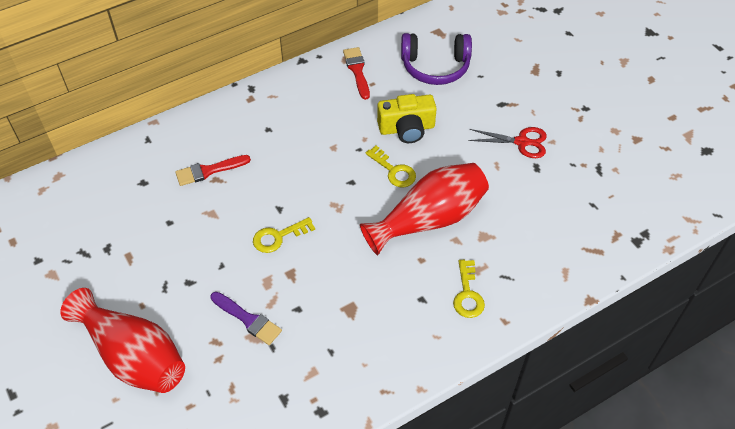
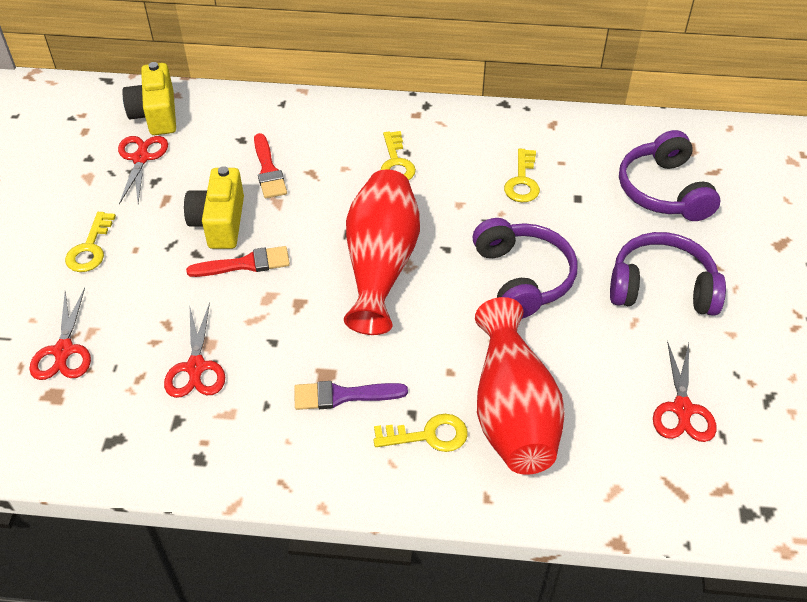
purple headphones: [401,33,472,85] = 1 -> [472,218,578,319] [610,232,726,316] [619,130,720,221] = 3
red scissors: [468,127,547,158] = 1 -> [29,288,91,380] [118,136,168,204] [164,302,225,398] [653,341,716,442] = 4
yellow camera: [377,94,437,143] = 1 -> [122,62,176,135] [184,166,244,249] = 2
yellow key: [253,217,315,253] [366,146,416,187] [453,260,485,318] = 3 -> [65,212,116,272] [374,414,468,452] [381,131,416,180] [504,149,540,202] = 4

